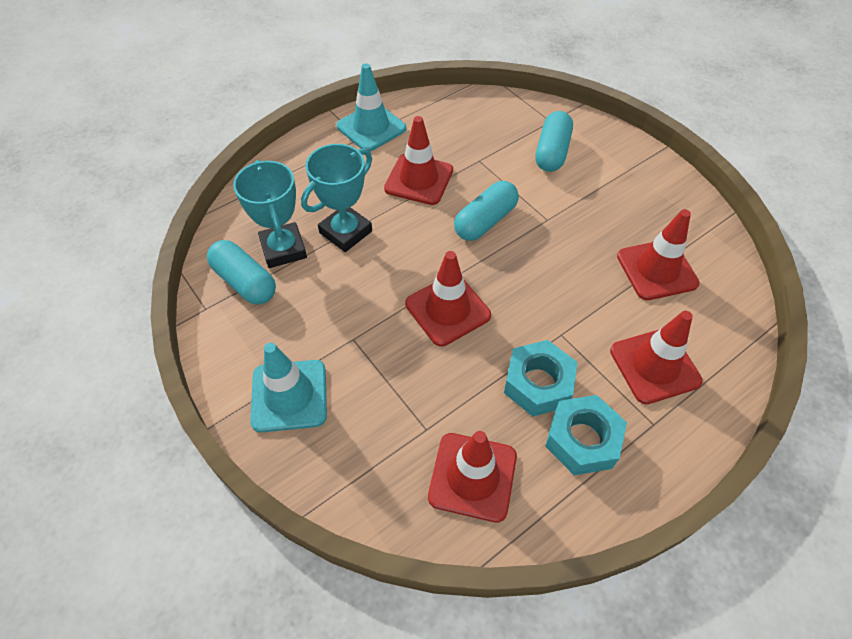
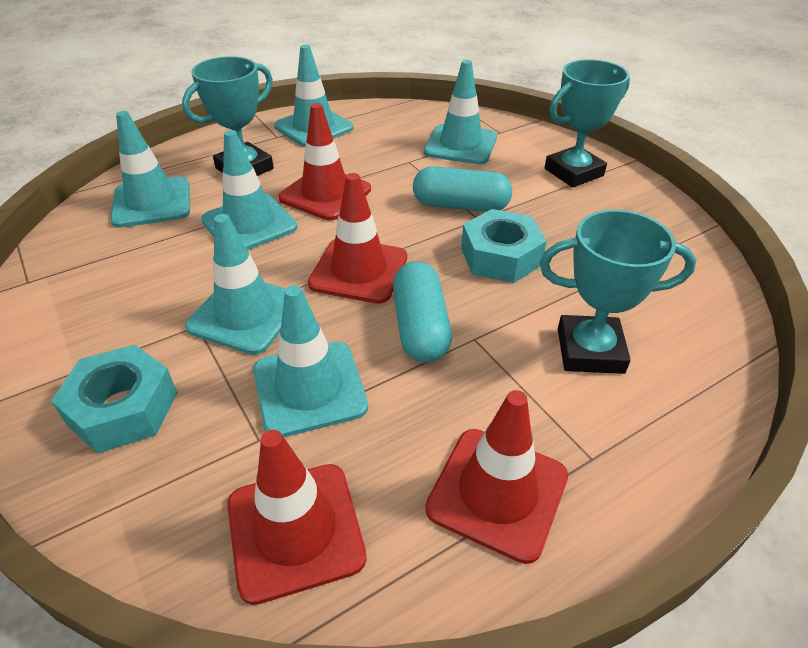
red traffic cone: [384,116,453,205] [405,251,491,346] [428,431,517,523] [610,311,703,404] [617,209,700,300] = 5 -> [227,430,367,605] [278,103,371,220] [308,173,407,304] [425,390,568,564] = 4
turquoise capsule: [207,240,276,305] [454,181,519,241] [535,111,573,172] = 3 -> [393,261,452,363] [413,166,512,212] = 2
turquoise traffic cone: [250,343,327,433] [336,63,406,151] = 2 -> [111,111,190,228] [185,214,286,355] [201,130,298,250] [253,285,368,437] [274,45,353,147] [424,60,497,164] = 6
turquoise trophy: [233,160,307,268] [301,144,372,252] = 2 -> [182,56,274,176] [540,210,696,374] [545,59,630,187] = 3

